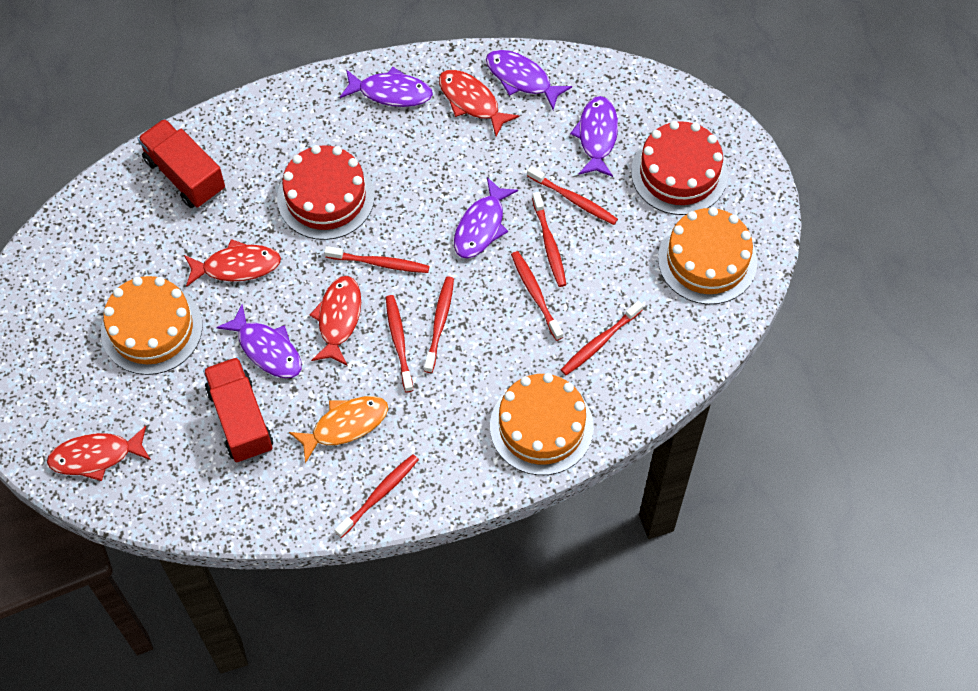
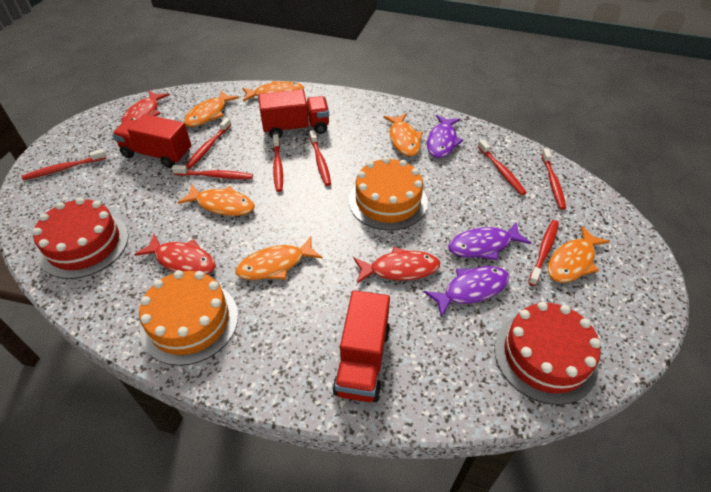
orange cake: [101,276,202,375] [490,373,594,475] [658,207,757,304] = 3 -> [139,270,238,366] [349,157,428,230] = 2
orange fish: [289,396,388,463] = 1 -> [177,184,255,216] [184,90,239,127] [236,236,323,280] [242,81,304,102] [383,113,423,156] [548,226,610,283] = 6
purple fish: [216,304,302,378] [340,67,433,107] [454,177,518,258] [486,50,572,110] [570,96,618,177] = 5 -> [424,266,509,317] [427,115,463,158] [448,222,531,260] = 3
red fish: [47,426,151,481] [184,239,281,287] [310,276,361,365] [439,70,519,137] = 4 -> [121,91,170,124] [134,234,216,274] [354,247,440,284] = 3
red truck: [138,119,225,208] [203,357,273,462] = 2 -> [112,114,192,168] [258,89,329,138] [333,290,390,402] = 3

